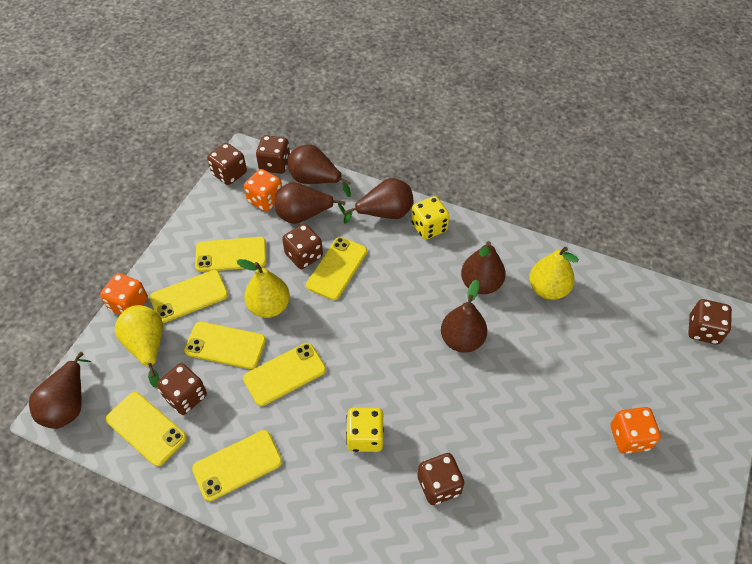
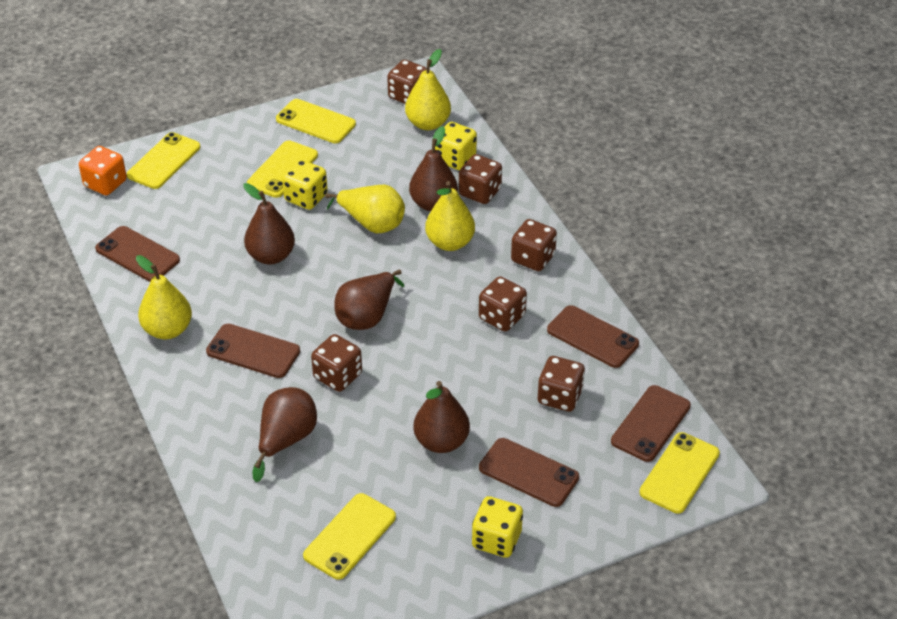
brown pear: [29,352,92,429] [275,182,346,224] [287,144,351,197] [344,178,413,224] [441,280,487,353] [461,241,506,294] = 6 -> [243,183,295,265] [252,387,317,482] [334,270,405,330] [409,126,458,211] [413,381,470,453] = 5
brown phone: none = 0 -> [95,226,180,282] [206,324,300,378] [479,438,579,507] [547,305,639,368] [611,385,691,462] = 5
orange dice: [100,273,148,315] [244,169,282,212] [611,407,661,454] = 3 -> [79,146,127,195] = 1
yellow dice: [346,408,384,452] [411,196,450,240] = 2 -> [282,160,328,210] [435,122,477,170] [472,496,523,558] = 3
yellow pear: [115,305,163,388] [237,259,290,318] [529,247,579,300] = 3 -> [136,255,192,339] [325,185,405,234] [405,49,451,130] [425,181,475,251] = 4
yellow phone: [106,392,187,466] [150,270,228,323] [184,322,266,369] [192,430,282,501] [195,237,266,272] [243,343,326,406] [306,237,367,300] = 7 -> [127,132,200,189] [247,140,318,198] [276,99,356,143] [303,493,396,580] [639,432,720,514] = 5

